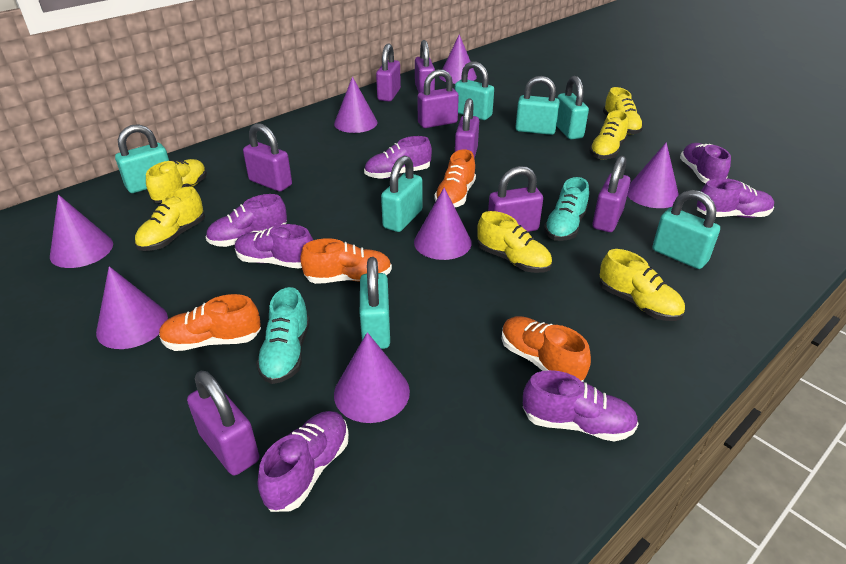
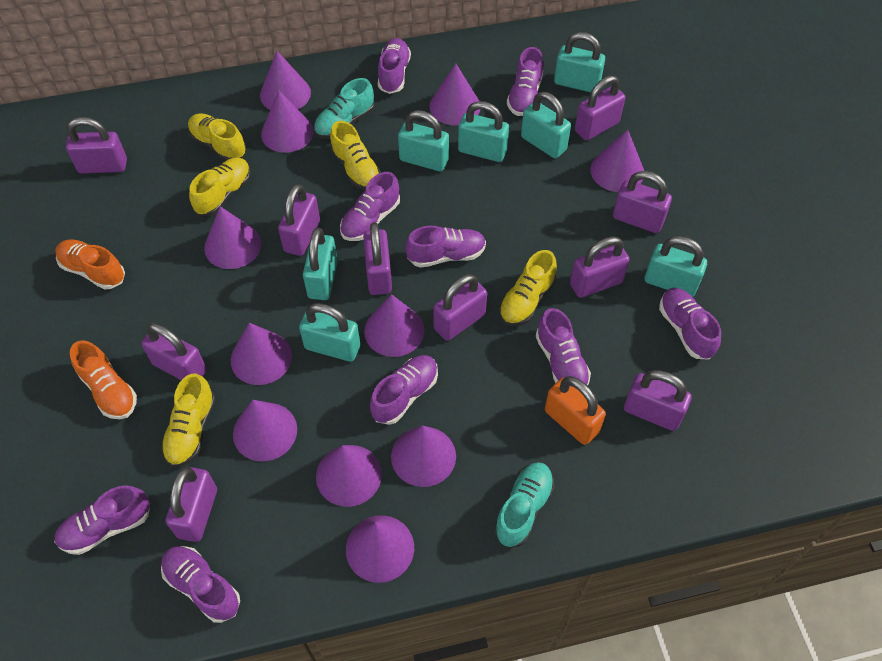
orange padlock: none = 0 -> [545,376,606,445] = 1
orange shoe: [159,294,261,351] [300,238,392,284] [434,149,476,207] [501,316,591,382] = 4 -> [55,239,125,289] [70,340,137,419] = 2
purple cone: [50,195,113,268] [96,266,168,349] [334,77,377,133] [334,332,410,423] [414,188,472,260] [439,34,477,84] [627,142,679,208] = 7 -> [204,206,262,269] [231,323,292,385] [233,400,297,461] [260,51,311,110] [261,90,314,153] [316,445,382,507] [346,515,414,583] [364,294,425,357] [391,426,456,487] [429,64,480,126] [590,130,644,192] = 11
purple padlock: [187,371,260,475] [243,123,292,192] [376,44,401,101] [415,40,435,93] [418,69,459,128] [455,98,479,159] [488,166,543,232] [593,156,631,232] = 8 -> [66,117,127,174] [141,323,207,380] [165,466,217,542] [278,184,320,256] [363,222,392,295] [433,274,487,341] [570,237,630,298] [575,75,625,141] [613,171,672,233] [624,370,692,431] = 10
purple shoe: [206,194,287,247] [235,224,313,269] [258,411,349,512] [364,136,432,179] [523,370,639,442] [680,143,731,183] [697,178,774,218] = 7 -> [54,485,150,555] [161,546,240,623] [340,172,400,241] [370,355,438,425] [378,38,411,94] [406,226,486,268] [507,47,543,116] [536,308,591,386] [659,288,721,360] = 9
yellow shoe: [134,187,205,251] [146,159,207,203] [477,211,552,273] [589,110,629,160] [599,249,685,321] [603,87,644,134] = 6 -> [161,373,216,467] [188,113,247,161] [189,157,251,216] [330,121,381,190] [499,250,557,326] = 5

